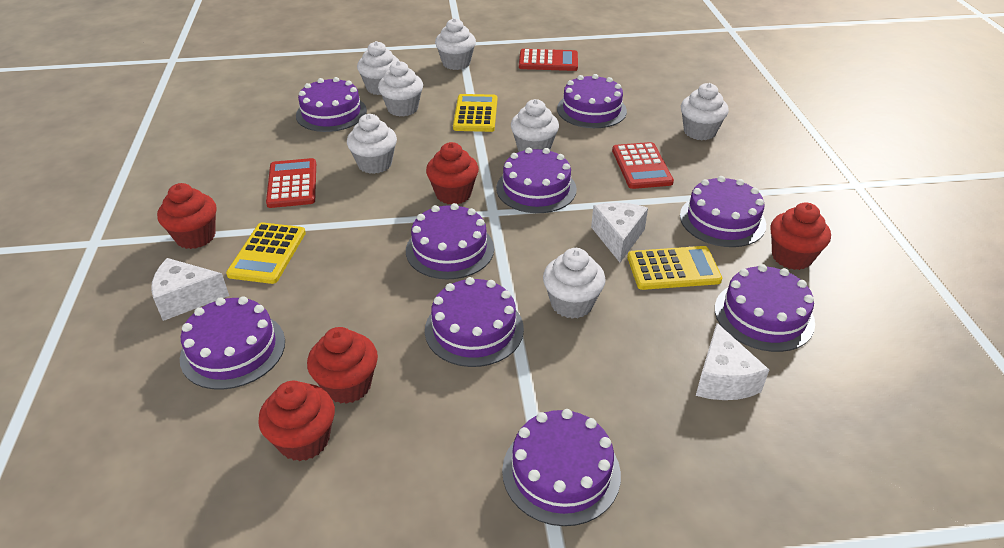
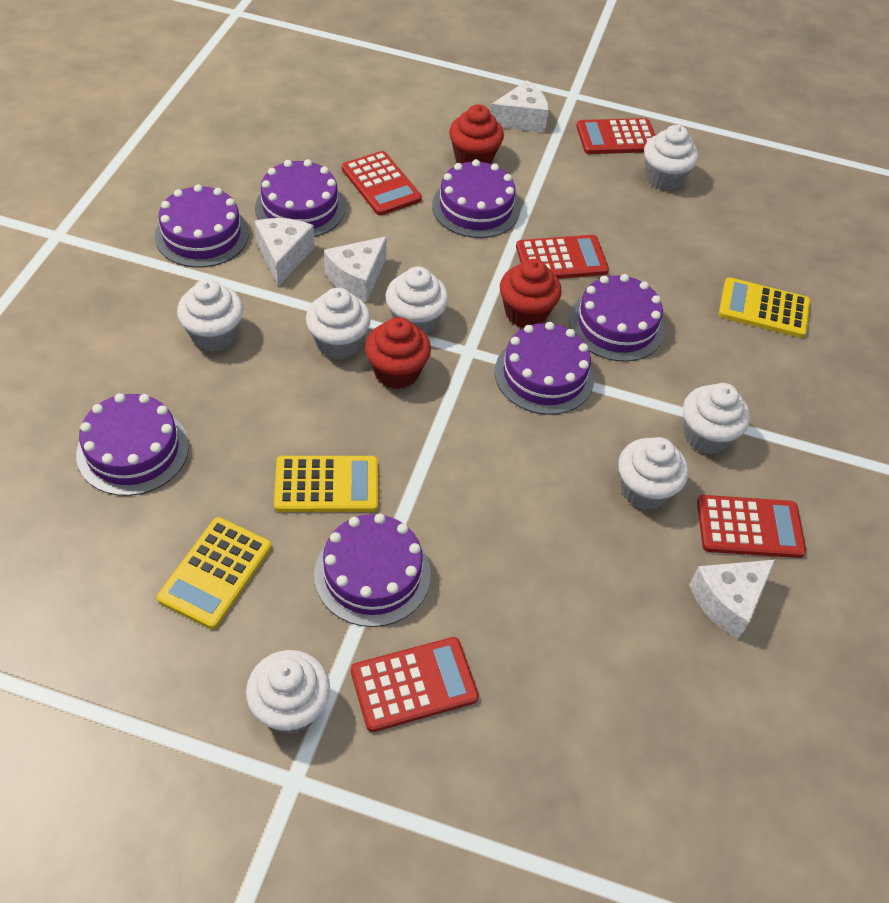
purple cake: [180,296,285,390] [296,77,367,132] [406,203,494,279] [425,277,524,367] [496,147,577,213] [502,409,621,526] [557,74,627,128] [680,176,766,247] [715,264,815,352] = 9 -> [76,393,189,496] [155,184,249,268] [255,159,345,237] [314,513,431,627] [432,159,520,238] [495,322,594,415] [569,274,665,362] = 7
red calculator: [266,158,316,208] [519,49,578,71] [612,142,674,189] = 3 -> [342,151,422,216] [351,637,479,732] [516,235,609,279] [576,118,655,154] [697,495,806,558] = 5
red cupcake: [157,183,216,249] [258,381,335,461] [307,327,378,404] [426,142,479,205] [770,202,831,270] = 5 -> [365,317,431,389] [449,104,504,164] [500,259,562,328] = 3
white cheese: [151,258,229,321] [591,203,648,263] [696,323,769,400] = 3 -> [254,218,315,286] [324,236,387,303] [490,80,549,132] [689,559,776,639] = 4

